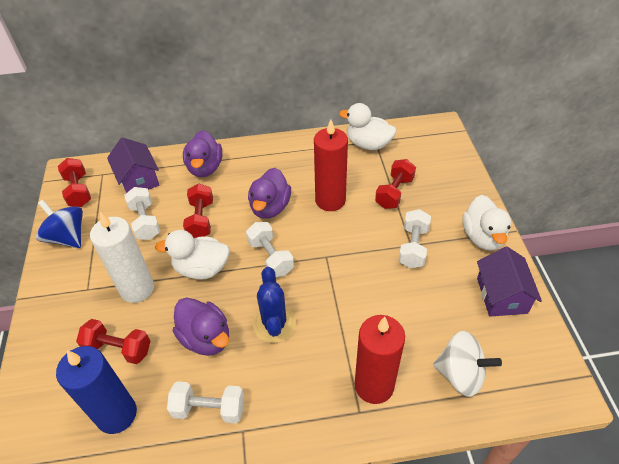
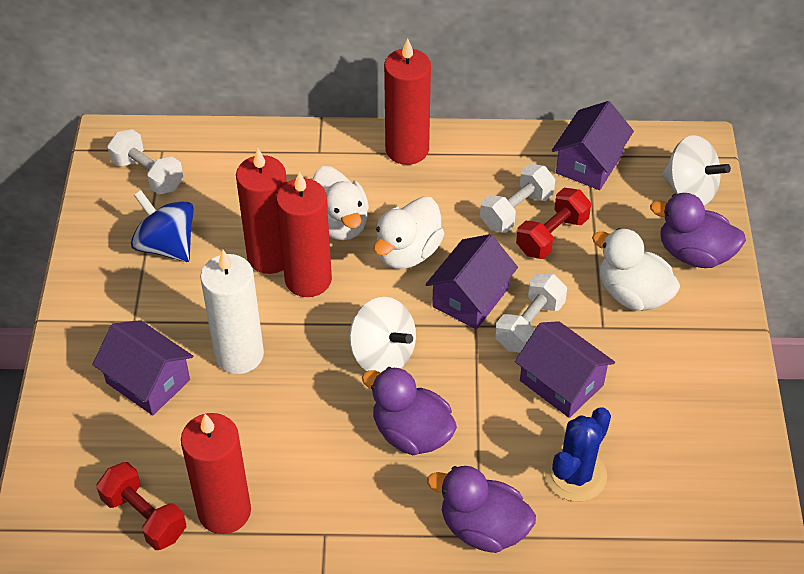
blue candle: [56,346,137,434] = 1 -> none = 0
purple house: [107,137,159,193] [477,246,542,317] = 2 -> [92,320,193,416] [425,234,518,329] [515,321,615,418] [552,101,634,190] = 4
red candle: [314,120,348,211] [355,315,405,404] = 2 -> [181,413,251,534] [236,148,287,274] [276,171,332,297] [384,38,431,165] = 4
red dumbbell: [58,158,91,207] [76,319,150,364] [183,183,213,238] [375,159,416,209] = 4 -> [97,462,186,550] [516,188,591,259] = 2
white dumbbell: [124,187,160,240] [167,381,244,423] [246,222,294,277] [398,209,431,268] = 4 -> [107,129,184,195] [480,164,555,233] [495,273,567,353] = 3
white spinning top: [433,331,502,397] = 1 -> [349,297,416,372] [662,135,731,205] = 2

